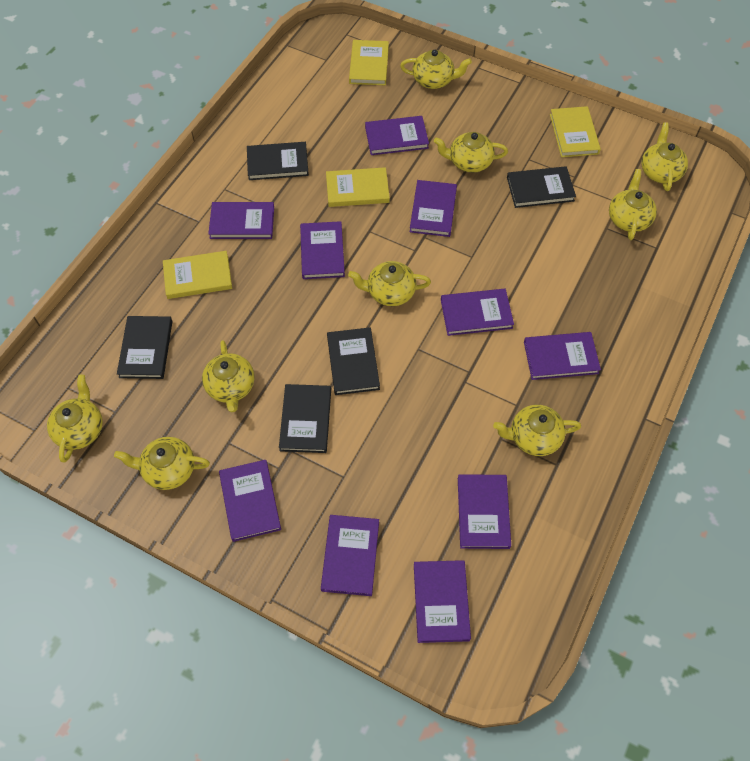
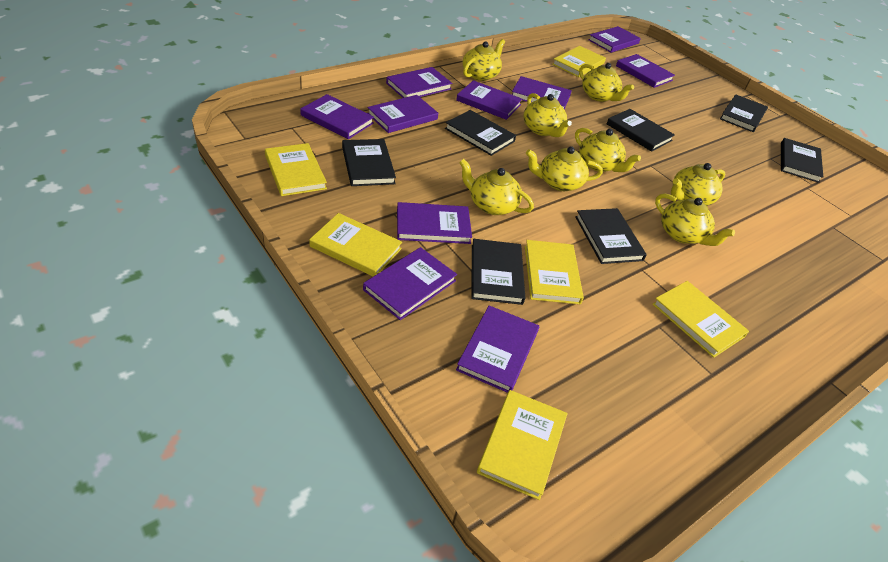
black book: [117,316,173,379] [247,142,309,180] [279,384,331,453] [327,327,380,395] [507,166,576,208] = 5 -> [342,139,396,186] [445,110,516,156] [471,239,525,305] [575,208,647,264] [607,109,675,152] [720,94,768,132] [781,138,823,183] = 7
yellow book: [163,251,232,299] [326,167,390,207] [349,40,389,85] [550,106,601,157] = 4 -> [265,143,327,196] [309,213,402,276] [477,390,567,500] [525,240,584,304] [552,46,606,77] [652,281,749,358] = 6
yellow teapot: [47,375,103,463] [114,437,210,490] [202,340,255,412] [348,261,431,306] [400,50,472,89] [434,132,508,173] [493,405,581,456] [609,169,657,240] [642,123,688,191] = 9 -> [459,159,534,215] [462,39,505,81] [524,93,572,137] [526,146,603,191] [575,128,641,172] [579,63,634,102] [655,194,735,246] [671,163,725,206] = 8

